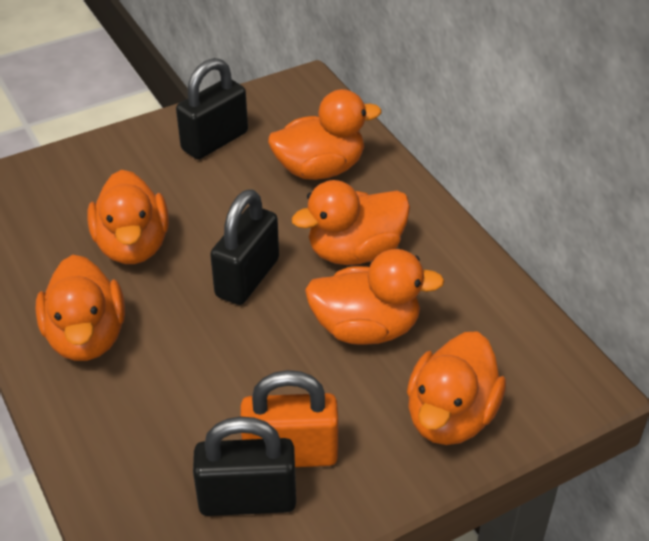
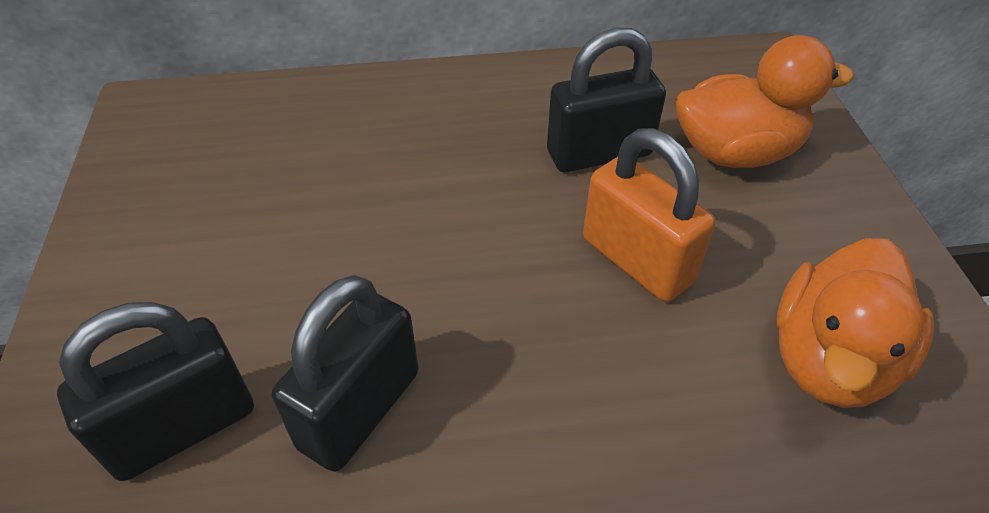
orange duck: [36,255,125,361] [87,170,169,264] [268,89,381,180] [292,180,410,265] [305,249,445,345] [407,331,506,445] = 6 -> [676,35,854,168] [776,238,934,408] = 2

